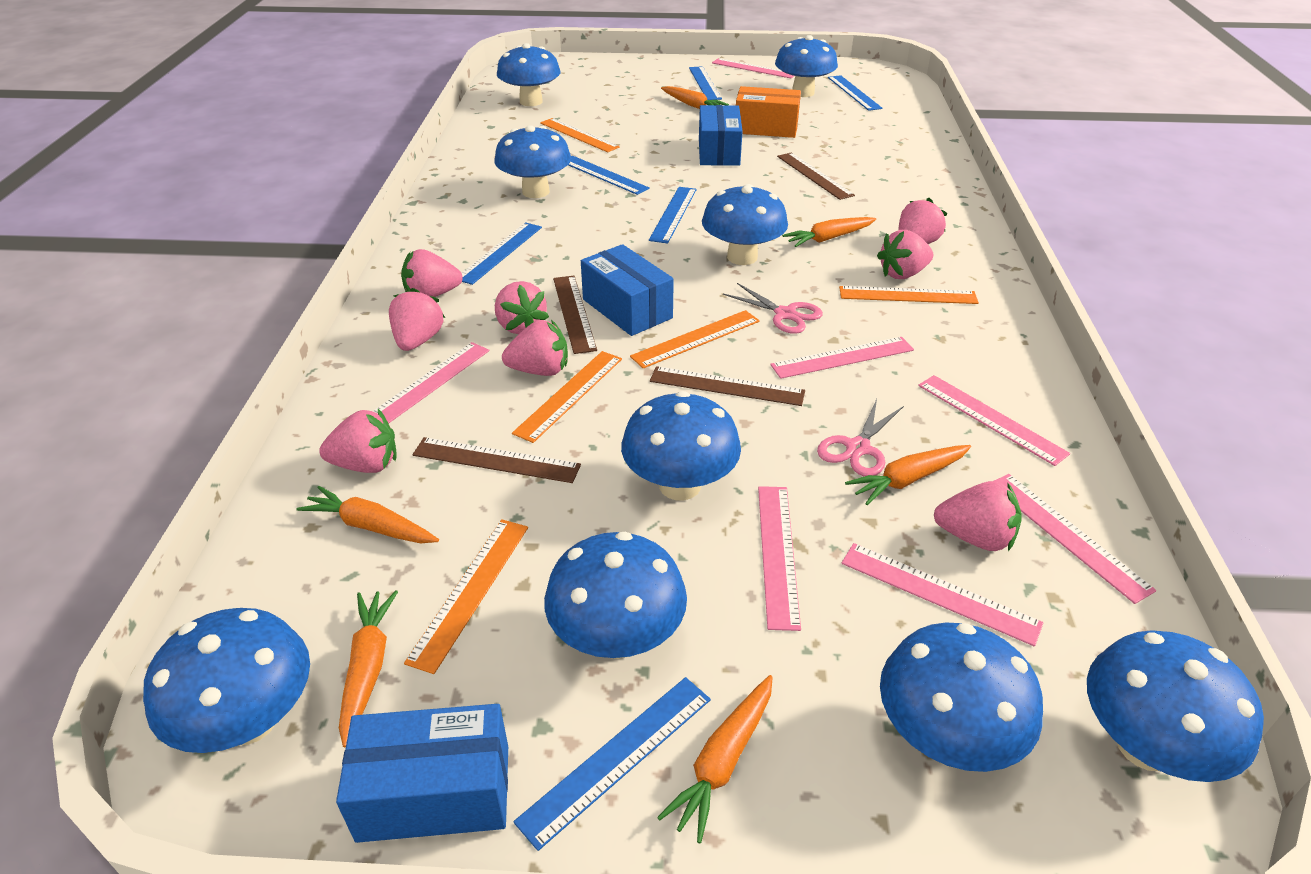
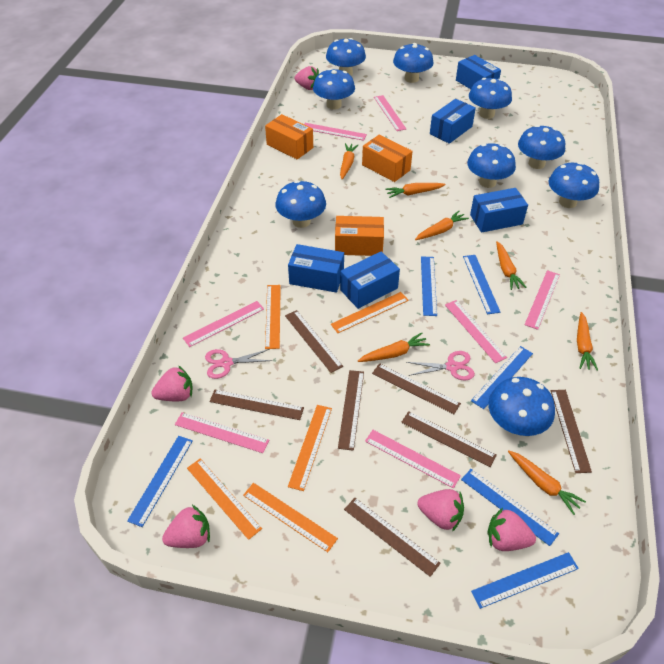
blue box: [336,704,508,843] [581,244,674,336] [699,105,743,166] = 3 -> [288,244,344,293] [340,251,400,309] [430,99,476,144] [456,55,501,89] [470,188,528,233] = 5
brown ruler: [412,437,581,483] [553,276,597,354] [650,366,805,406] [777,152,855,200] = 4 -> [209,390,304,420] [285,310,343,373] [338,370,364,451] [344,498,441,577] [372,363,461,414] [401,411,497,467] [551,390,592,473] = 7
orange box: [736,86,801,138] = 1 -> [265,114,313,159] [335,216,384,256] [362,134,413,182] = 3
orange carrot: [297,486,439,543] [339,590,398,747] [657,675,773,843] [661,86,729,109] [782,217,876,247] [845,445,971,505] = 6 -> [340,143,358,179] [358,332,430,362] [385,183,446,198] [415,211,469,240] [496,241,527,290] [508,451,586,515] [577,312,598,371] = 7
pink strawberry: [319,409,397,473] [389,288,445,351] [401,249,463,297] [495,281,549,334] [502,320,568,376] [877,230,933,279] [899,198,947,244] [934,481,1022,551] = 8 -> [151,365,193,401] [162,505,210,548] [295,66,319,90] [417,489,464,532] [487,508,536,551] = 5

